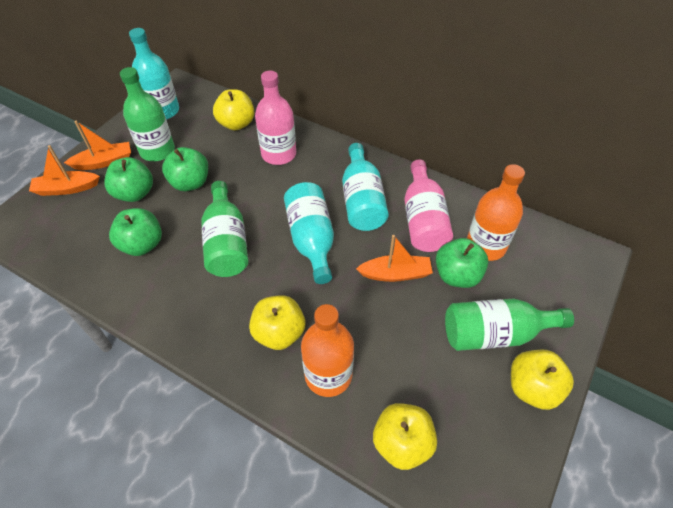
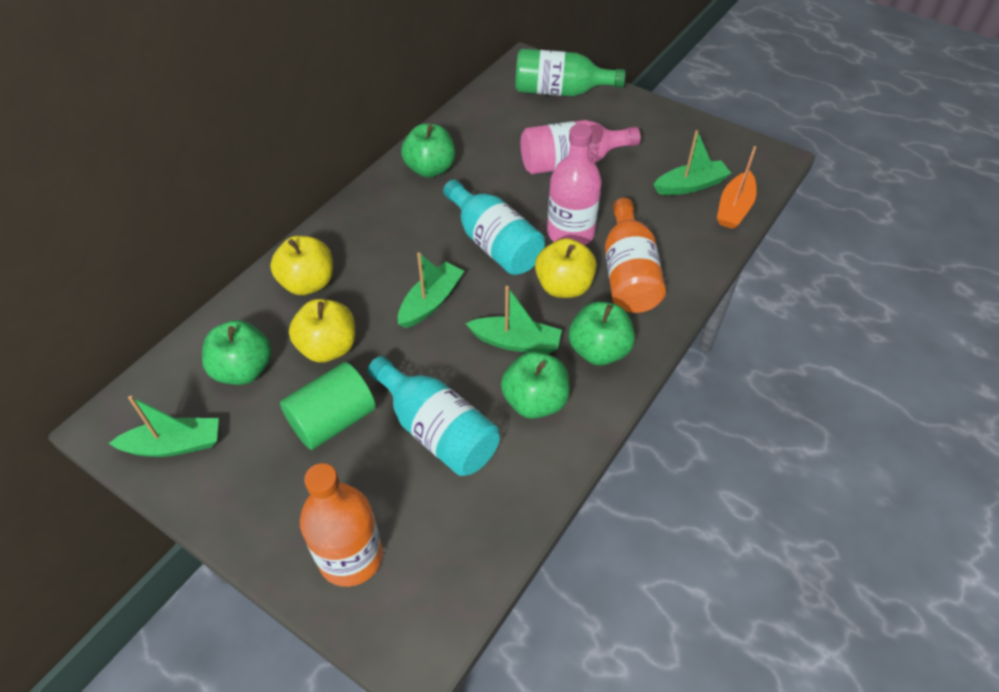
green boat: none = 0 -> [109,396,219,457] [398,252,464,328] [465,286,562,354] [653,130,731,195] = 4
green bottle: [120,67,175,161] [201,181,248,277] [445,298,574,351] = 3 -> [515,49,626,96] = 1
green cylinder: none = 0 -> [280,362,376,450] = 1
orange boat: [29,145,100,196] [64,121,131,170] [356,235,433,282] = 3 -> [717,146,757,229] = 1
turquoise bottle: [129,28,179,119] [284,182,334,284] [342,143,389,231] = 3 -> [368,356,500,476] [443,179,545,275] = 2
yellow apple: [213,89,254,131] [249,295,305,350] [373,403,437,470] [511,350,574,410] = 4 -> [270,236,333,295] [289,299,356,363] [535,238,597,298] = 3

